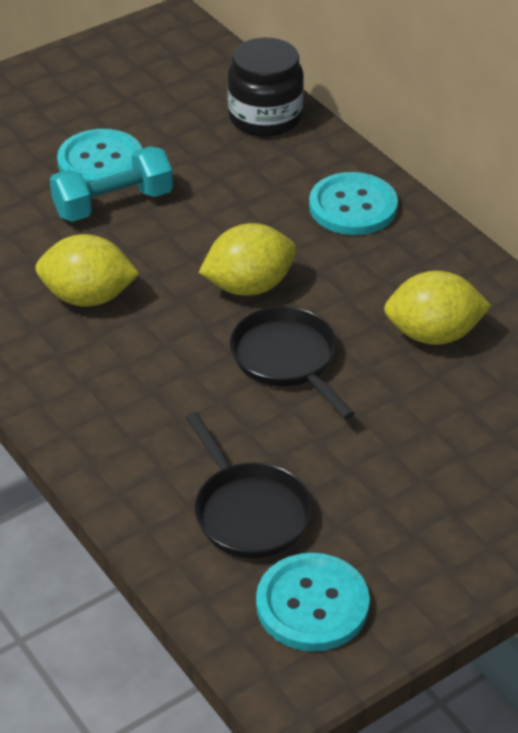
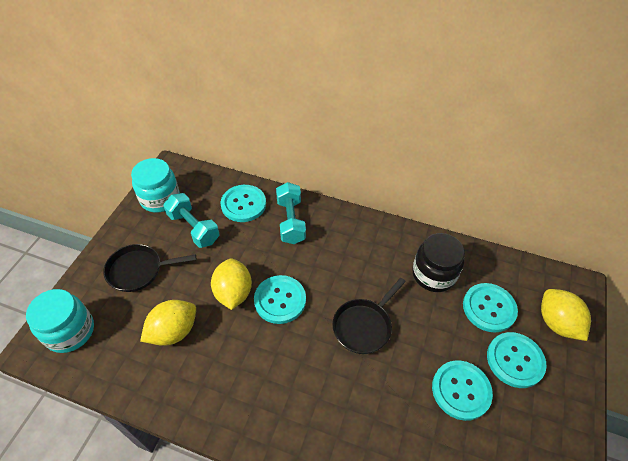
turquoise button: [57,129,142,183] [256,553,370,652] [309,172,398,235] = 3 -> [220,185,266,222] [254,275,306,324] [432,360,493,421] [463,283,518,333] [487,332,546,388] = 5
turquoise dumbbell: [50,146,173,222] = 1 -> [163,193,219,248] [276,182,306,244] = 2
turquoise jar: none = 0 -> [26,289,94,353] [131,158,180,212] = 2

